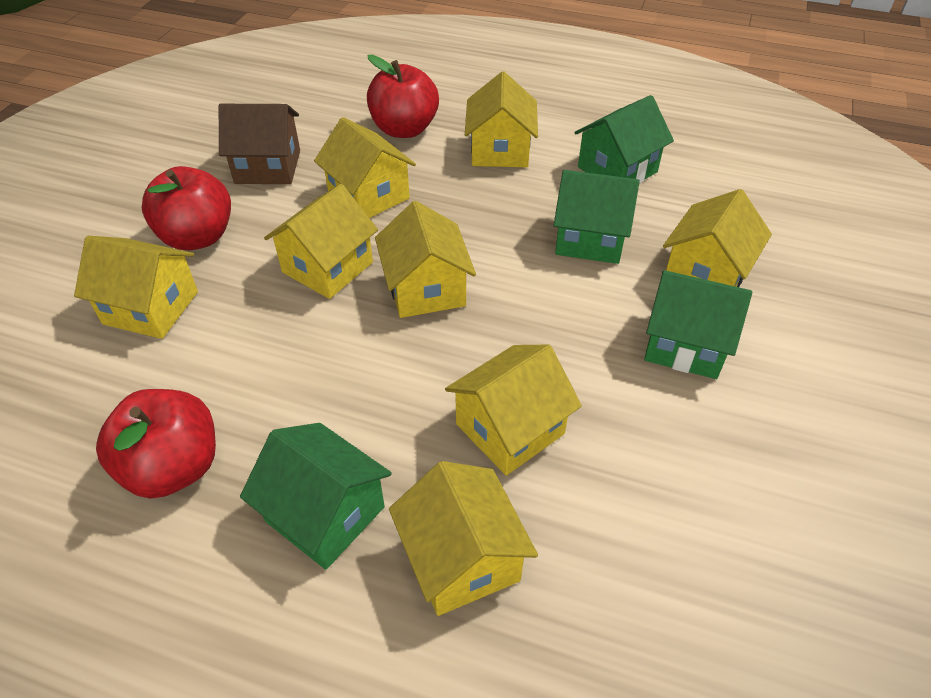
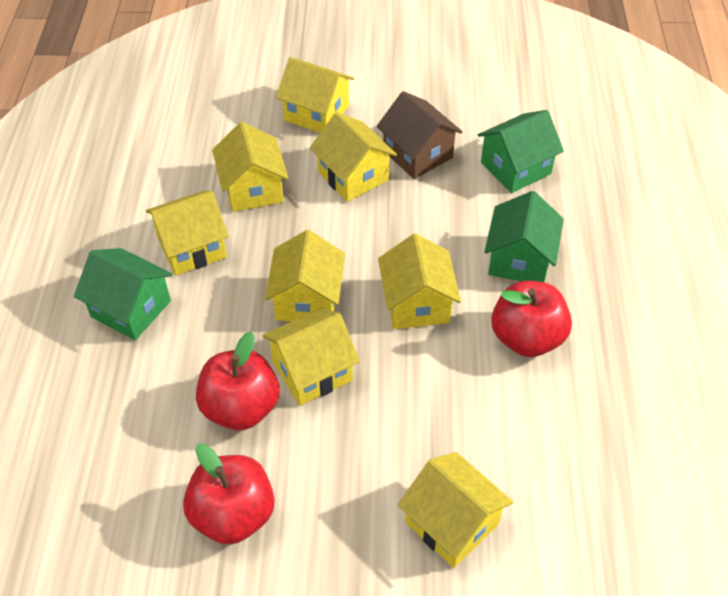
green house: [240,423,392,570] [554,170,640,264] [574,95,674,184] [644,270,752,379] = 4 -> [74,248,172,340] [478,110,564,193] [484,191,564,282] = 3

